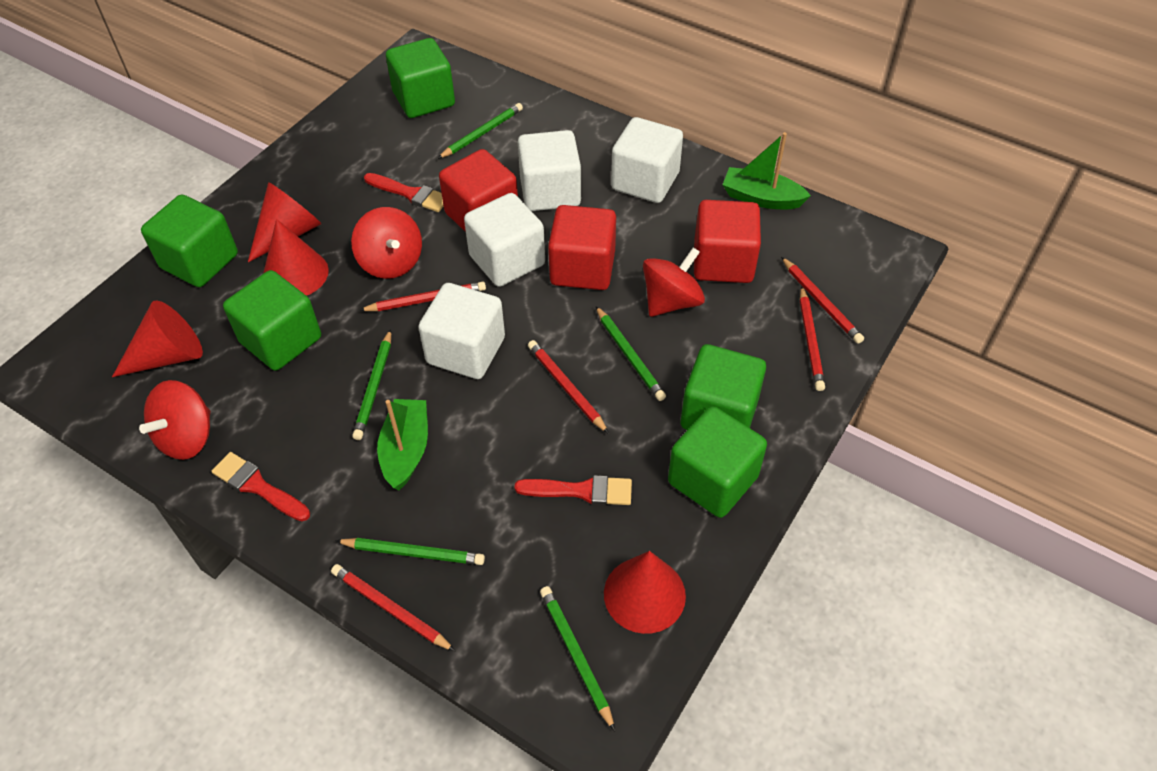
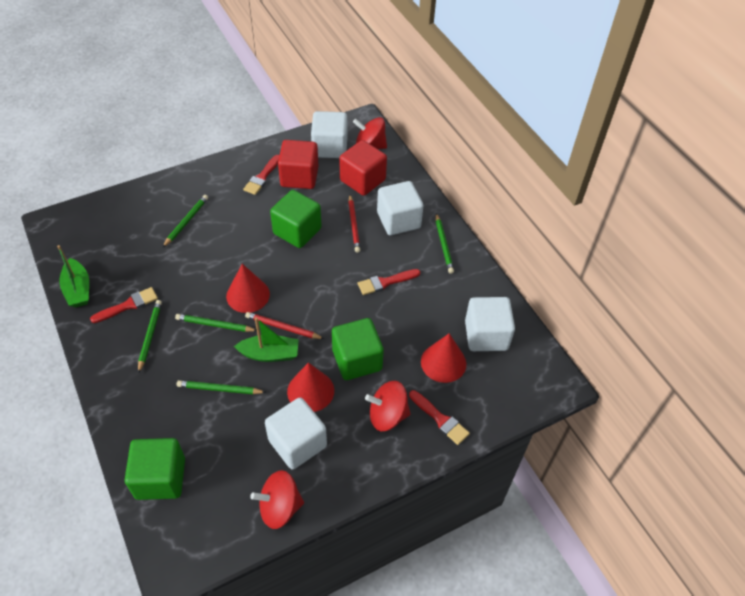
green cube: [141,194,238,287] [223,270,321,371] [386,38,455,118] [668,406,767,518] [681,344,766,430] = 5 -> [125,438,185,500] [270,190,322,248] [332,318,384,380] = 3
red brush: [212,452,310,521] [364,173,444,212] [514,475,632,505] = 3 -> [90,287,158,323] [243,155,279,195] [358,269,420,295] [409,390,470,445] = 4
red cone: [112,300,203,377] [248,182,321,262] [263,219,329,296] [604,551,686,634] = 4 -> [226,264,270,313] [287,362,334,412] [421,333,466,383] = 3
red cube: [439,149,518,232] [548,205,616,290] [694,200,761,283] = 3 -> [278,140,318,189] [339,140,387,196] = 2
red pencil: [331,564,455,651] [359,282,486,311] [528,340,609,434] [781,257,864,344] [800,286,825,391] = 5 -> [245,312,324,339] [348,195,360,253] = 2

